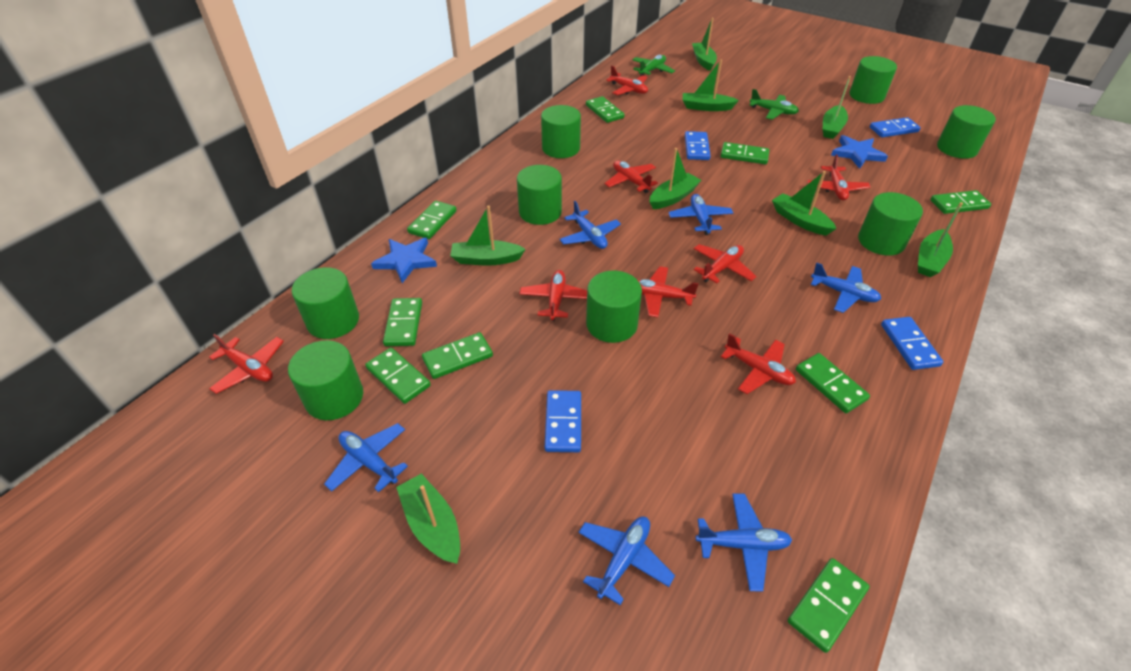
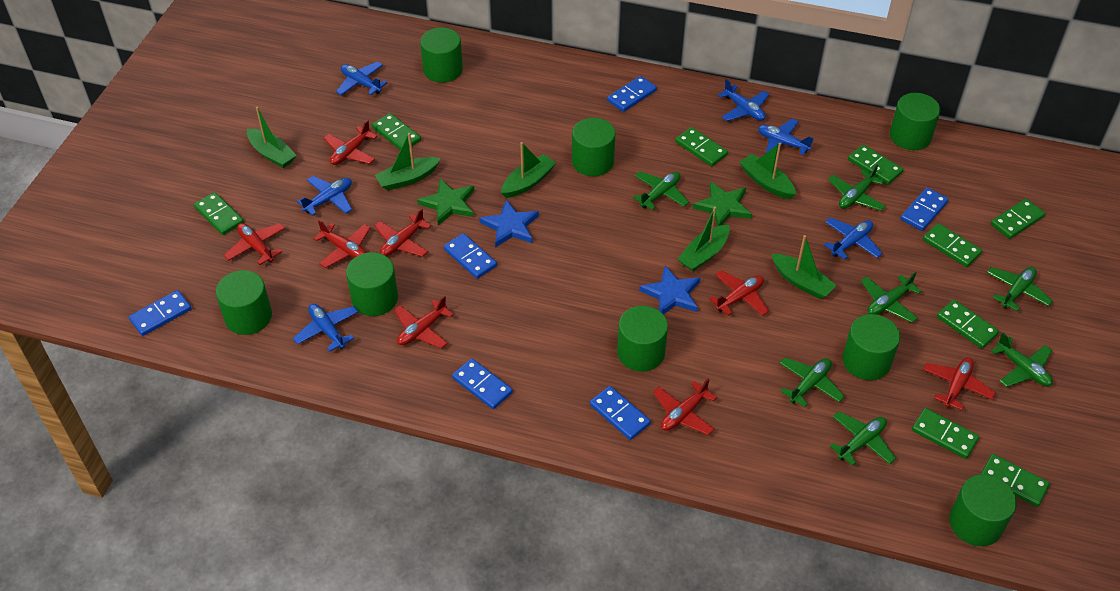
blue domino: [545,390,581,452] [685,131,711,160] [870,117,921,137] [881,317,943,370] = 4 -> [129,290,192,336] [444,233,497,279] [452,358,513,409] [590,386,651,440] [607,76,657,112] [900,188,949,231] = 6
green boat: [396,473,460,564] [450,206,526,266] [650,148,701,209] [683,59,739,111] [692,18,717,71] [772,171,836,236] [823,76,851,139] [918,202,963,277] = 8 -> [247,107,297,168] [375,133,441,191] [501,142,556,198] [678,207,730,271] [740,143,796,199] [771,235,837,299] = 6
green plane: [632,55,675,76] [749,89,799,120] = 2 -> [633,171,689,210] [780,357,845,407] [828,165,886,211] [830,411,896,466] [861,272,921,323] [987,267,1053,311] [991,332,1053,387] = 7
green star: none = 0 -> [417,179,474,226] [693,181,752,226] = 2

